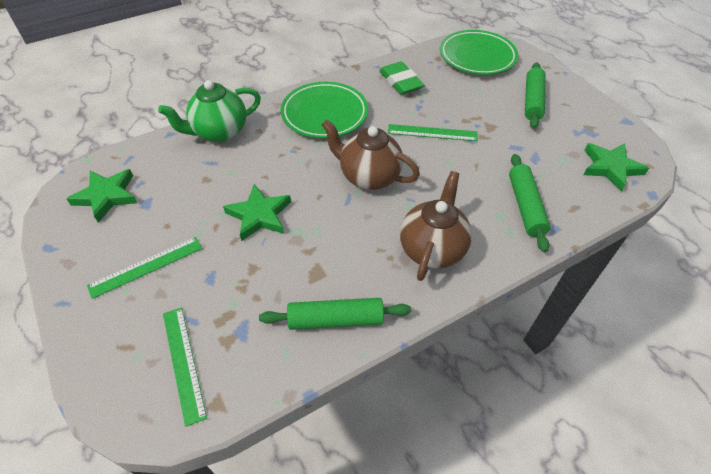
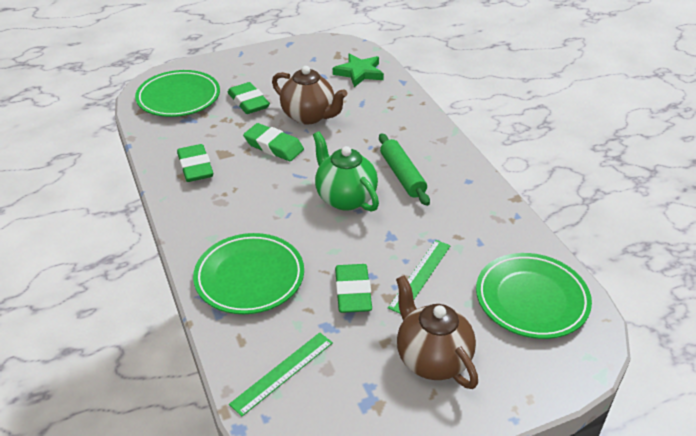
green eraser: [379,61,424,95] = 1 -> [177,144,213,182] [228,82,270,114] [243,123,304,161] [335,264,372,313] = 4
green plate: [281,82,368,138] [440,30,518,75] = 2 -> [135,70,220,117] [193,233,304,314] [476,253,592,339] = 3
green rolling pin: [259,298,411,330] [509,154,551,252] [525,62,545,129] = 3 -> [379,133,430,206] = 1
green ruler: [87,237,202,299] [163,308,207,427] [388,124,478,141] = 3 -> [229,333,333,417] [388,240,451,314] = 2
green star: [67,169,137,223] [223,184,291,241] [584,143,649,192] = 3 -> [333,53,384,87] = 1

